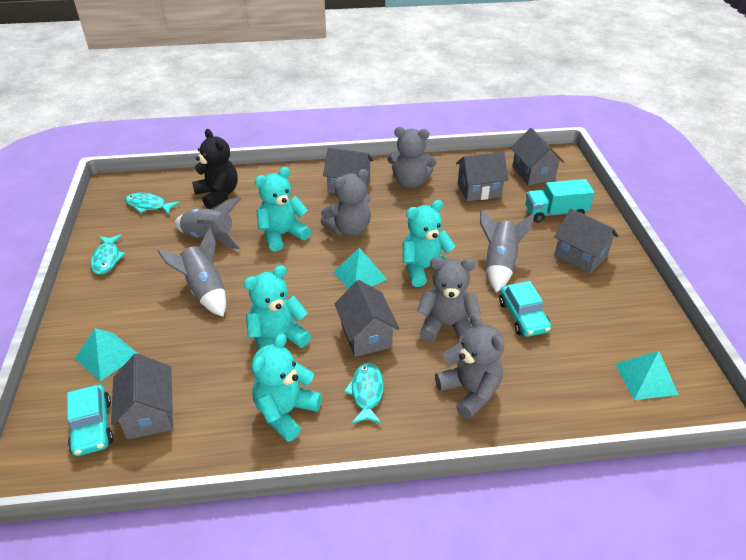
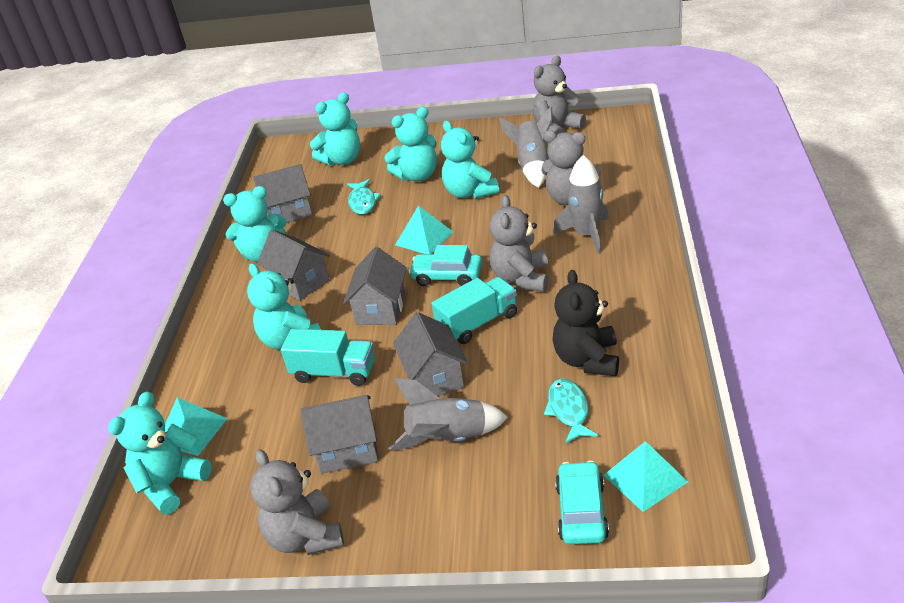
grey house: [111,353,173,439] [323,148,373,194] [334,280,399,357] [456,152,509,201] [511,128,564,185] [554,209,619,273] = 6 -> [253,164,313,223] [257,230,330,301] [301,395,379,474] [343,247,407,325] [393,312,468,396] = 5
turquoise fish: [90,234,126,275] [125,193,180,215] [344,362,384,424] = 3 -> [347,179,381,215] [544,378,598,444] = 2
turquoise teddy bear: [244,265,311,350] [252,333,322,442] [255,167,311,252] [402,200,456,287] = 4 -> [108,392,212,514] [223,186,286,262] [247,263,321,350] [310,92,360,166] [385,107,437,181] [441,121,499,199] = 6
turquoise truck: [525,179,595,222] = 1 -> [281,329,375,386] [431,277,517,344] = 2

